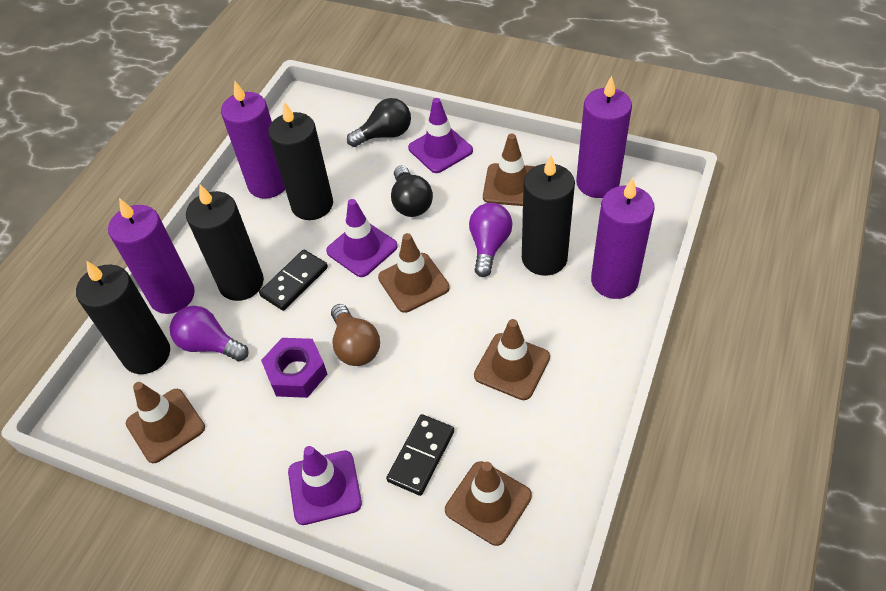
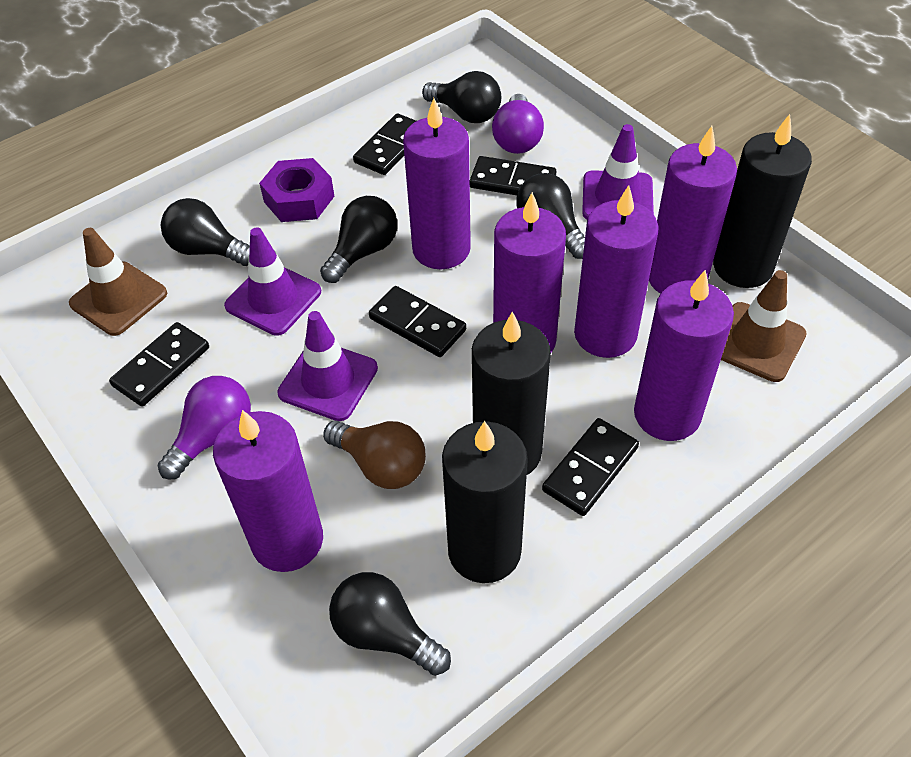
black candle: [76,261,170,374] [186,184,264,301] [268,102,333,220] [522,155,575,276] = 4 -> [442,421,528,583] [472,311,551,475] [713,114,812,288] = 3
black domino: [259,250,328,311] [386,414,454,496] = 2 -> [109,322,209,407] [353,113,416,175] [369,286,466,357] [470,156,556,195] [542,418,639,516] = 5
black light bulb: [347,98,411,147] [391,166,433,217] = 2 -> [161,198,250,266] [320,196,397,283] [329,572,451,676] [422,71,501,123] [516,173,585,259] = 5
brown traffic cone: [126,382,205,463] [378,233,450,313] [445,461,532,546] [474,319,550,400] [483,134,535,206] = 5 -> [69,228,167,336] [721,270,807,382] = 2
purple candle: [108,198,195,314] [221,81,285,199] [576,76,632,198] [591,178,655,299] = 4 -> [213,410,323,572] [403,98,471,269] [493,192,566,353] [574,185,659,358] [634,270,734,441] [649,126,737,294] = 6

